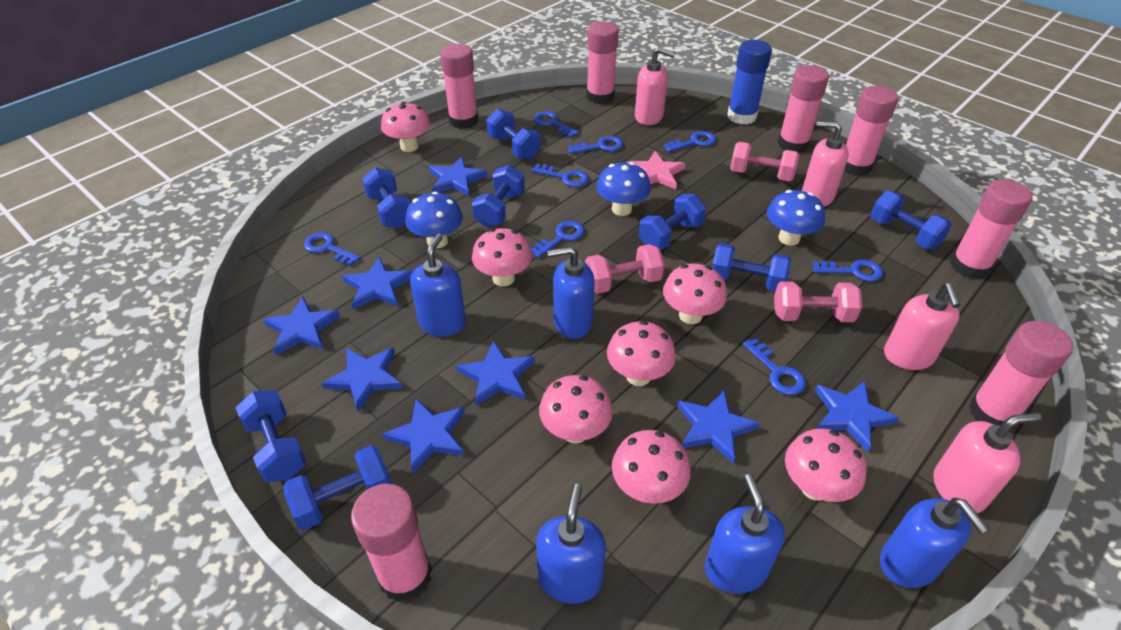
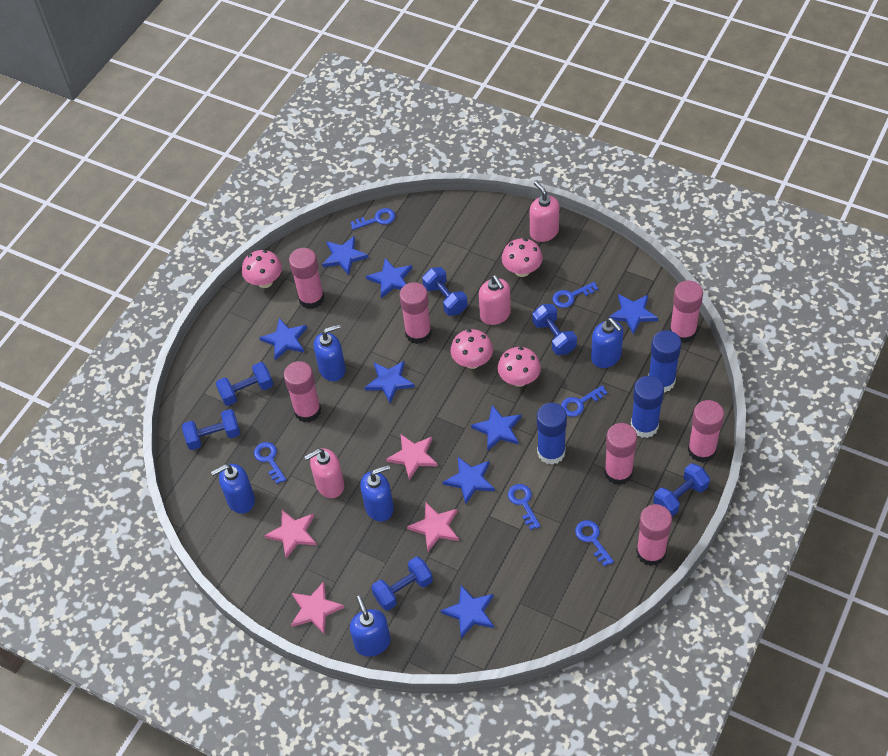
blue dumbbell: [236,390,307,482] [283,445,392,530] [362,167,410,228] [472,165,525,227] [486,109,541,160] [639,194,706,250] [712,243,791,292] [871,191,952,249] = 8 -> [182,409,240,450] [216,362,273,406] [371,557,433,611] [422,267,468,316] [532,304,577,355] [653,463,710,517] = 6
blue glue stick: [727,40,772,124] = 1 -> [537,403,567,465] [631,376,664,438] [648,330,681,393] = 3
blue key: [304,232,361,266] [531,164,589,187] [531,221,585,258] [534,111,579,137] [568,136,623,154] [664,131,716,152] [743,338,806,395] [813,260,883,281] = 8 -> [254,442,286,484] [350,208,396,230] [508,484,541,530] [553,282,598,308] [561,385,608,417] [575,520,614,566] = 6
blue mushroom: [405,192,463,248] [596,162,651,216] [767,190,825,246] = 3 -> none = 0
pink dumbbell: [585,244,665,294] [730,142,799,182] [774,281,862,322] = 3 -> none = 0
pink mushroom: [381,102,431,152] [472,228,532,286] [539,375,613,443] [607,321,676,386] [612,430,691,504] [663,264,727,324] [785,428,867,502] = 7 -> [242,250,282,288] [450,329,493,369] [498,347,541,387] [502,238,543,277] = 4
pink soap dispenser: [635,47,675,125] [802,121,849,206] [884,283,961,370] [934,413,1042,513] = 4 -> [304,448,344,498] [479,275,511,325] [530,181,559,242] = 3
pink star: [627,151,686,189] = 1 -> [264,510,317,559] [291,581,344,634] [386,434,438,480] [407,503,459,551] = 4

